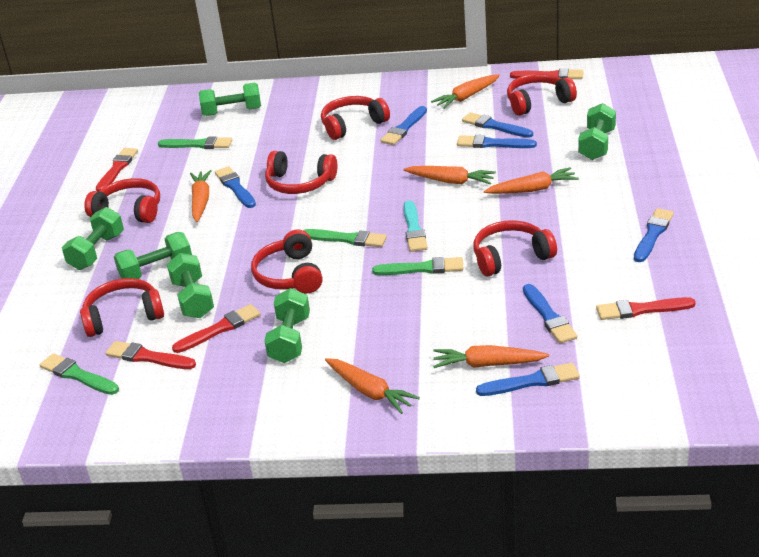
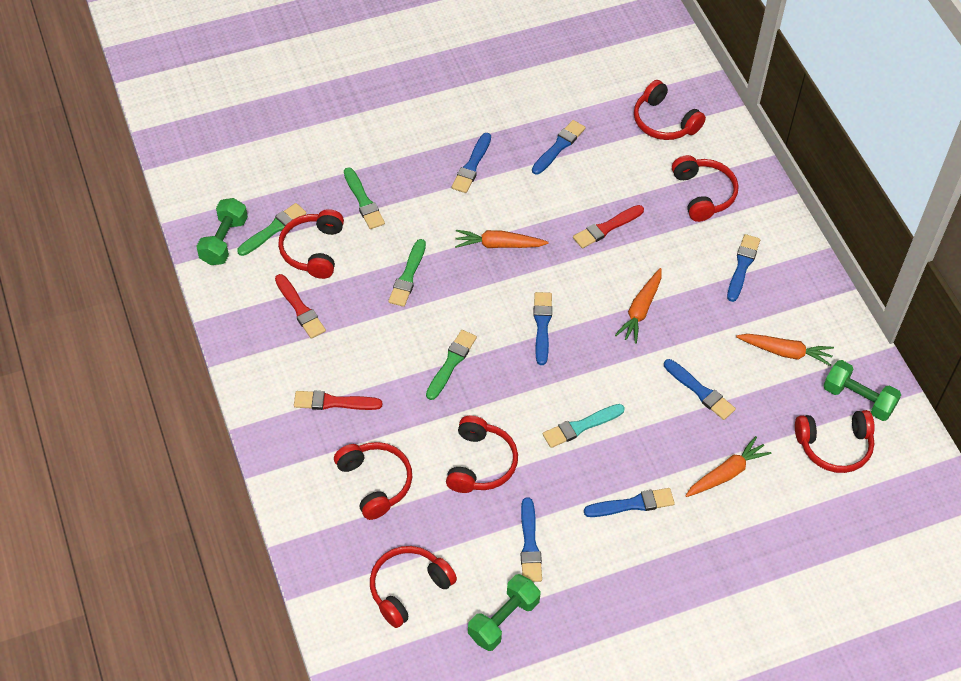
green dumbbell: [62,207,124,270] [114,232,192,279] [167,253,214,318] [199,83,261,116] [264,288,310,363] [578,103,616,160] = 6 -> [196,198,248,265] [468,574,541,651] [823,360,901,421] = 3
orange carrot: [190,170,211,222] [325,358,420,414] [403,166,496,185] [431,74,500,109] [433,345,549,368] [484,167,579,194] = 6 -> [455,230,549,248] [615,268,662,344] [685,436,772,497] [736,334,834,366] = 4
red brush: [96,148,138,192] [105,341,196,369] [172,304,261,353] [510,68,584,79] [596,297,696,320] = 5 -> [275,274,326,338] [294,391,382,410] [573,205,644,248] = 3

